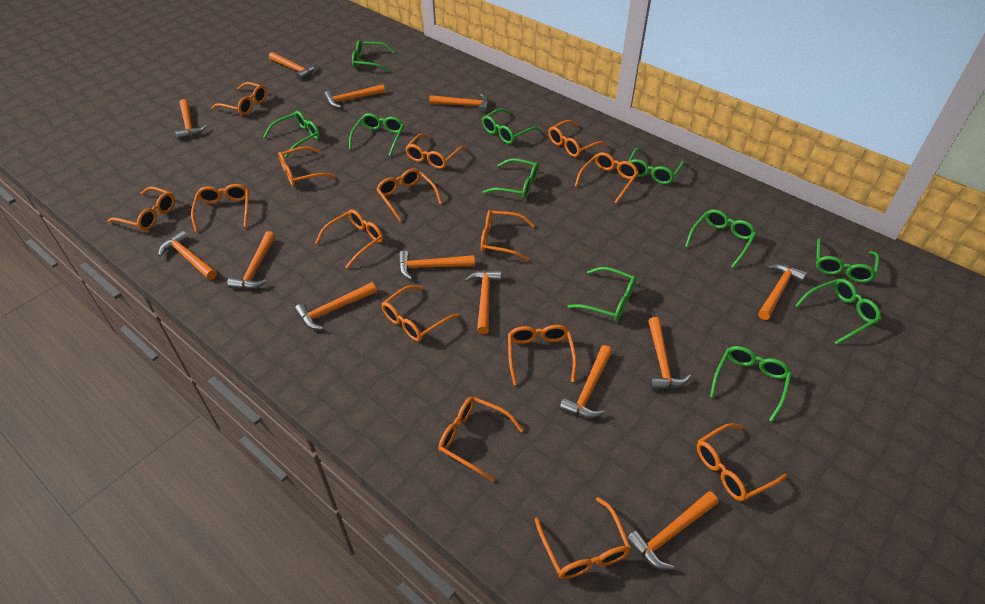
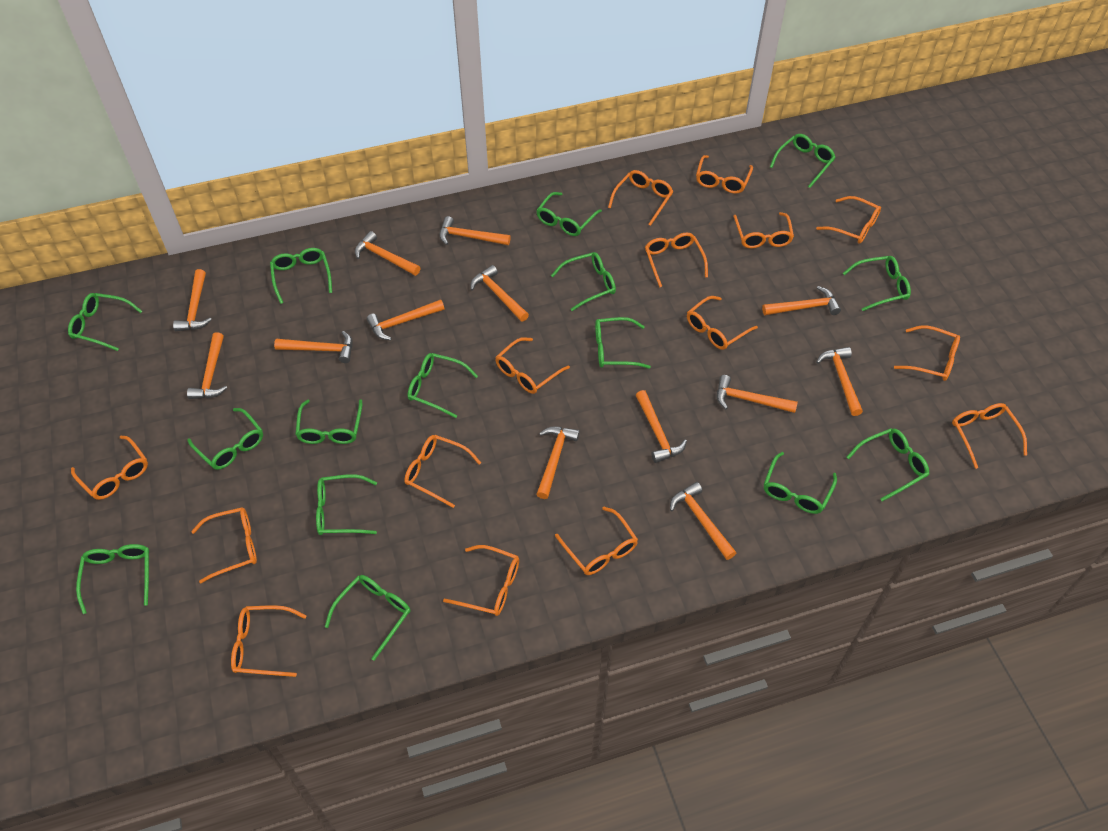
green glasses: [264,111,320,157] [349,113,404,156] [352,40,395,72] [482,109,540,144] [483,158,539,199] [567,267,637,321] [628,148,684,184] [685,209,756,268] [710,346,792,422] [795,279,881,345] [816,238,879,283] = 11 -> [68,293,142,351] [76,544,149,614] [187,408,263,470] [270,248,332,304] [295,399,362,444] [316,474,377,535] [325,575,411,661] [408,353,478,418] [536,192,602,236] [551,252,616,311] [595,317,651,369] [764,452,837,514] [770,134,836,188] [843,256,911,311] [847,428,929,501] = 15

